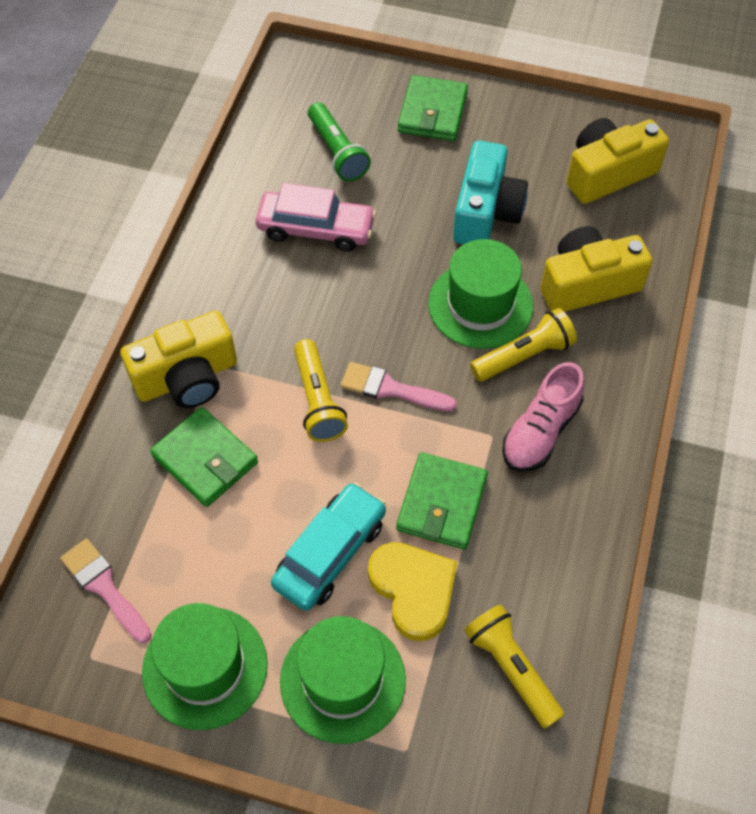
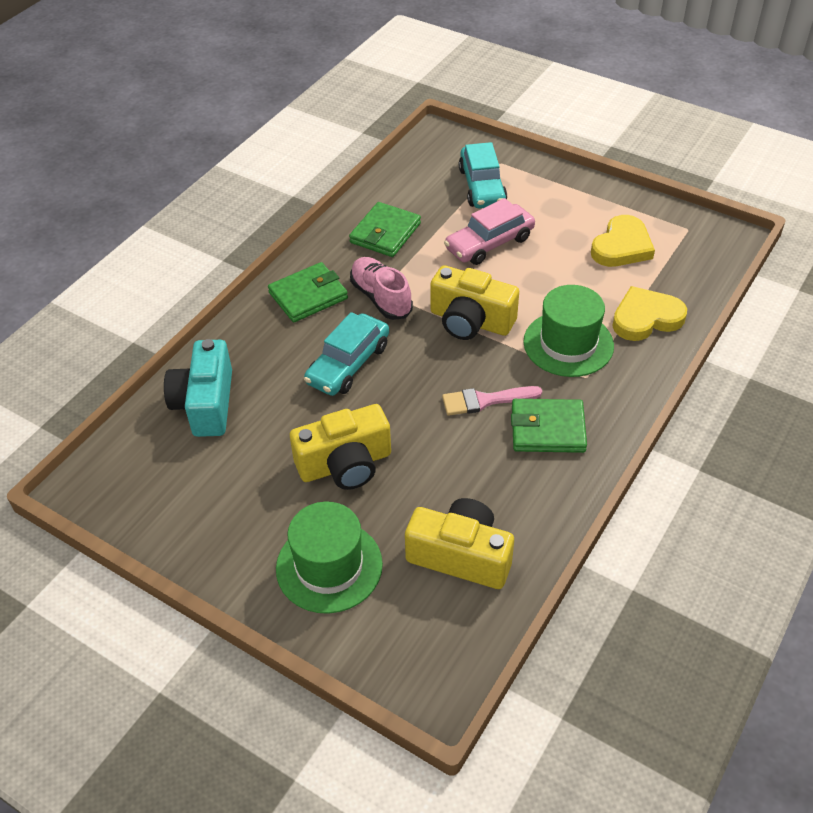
green flashlight: [308,102,371,181] = 1 -> none = 0
green hat: [142,603,268,730] [280,616,406,744] [428,239,533,349] = 3 -> [276,502,383,614] [523,285,614,377] = 2
pink brush: [60,538,151,643] [341,362,457,411] = 2 -> [442,386,542,416] = 1
turquoise car: [271,482,386,611] = 1 -> [304,312,389,396] [459,142,507,209] = 2
yellow flashlight: [294,339,348,442] [464,604,564,729] [470,308,577,381] = 3 -> none = 0
yellow heart: [368,542,457,641] = 1 -> [591,215,655,267] [612,286,687,341] = 2

